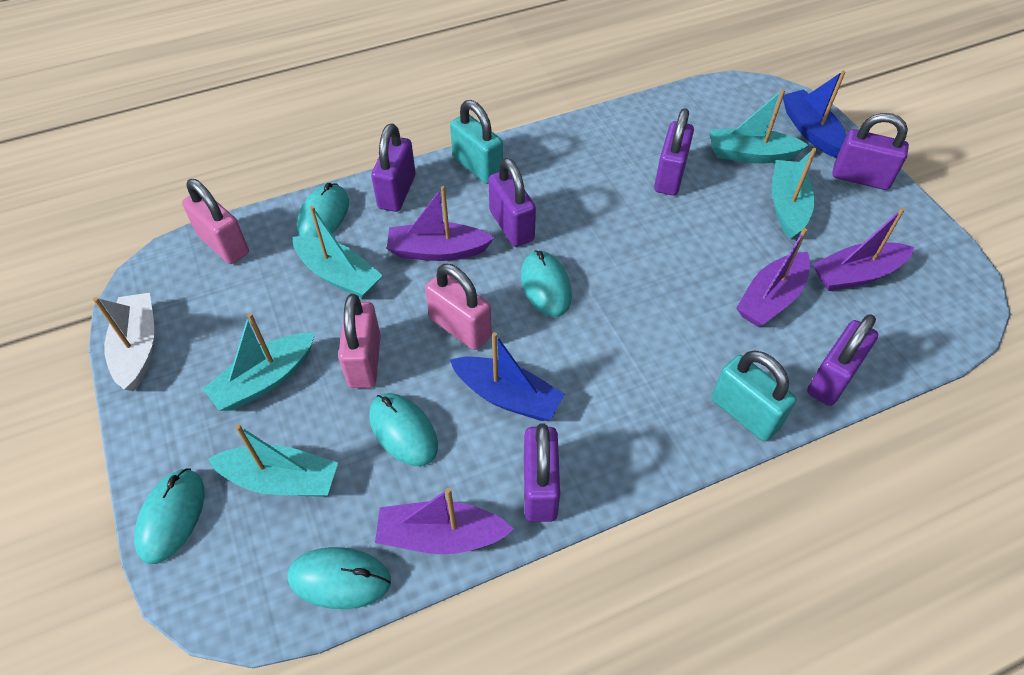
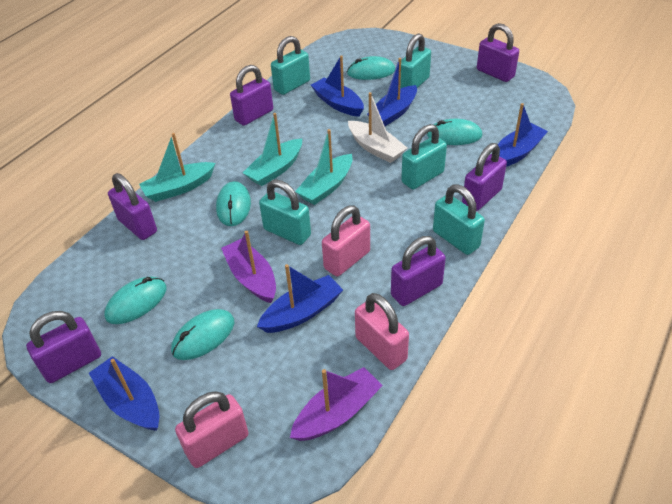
blue boat: [450,332,565,421] [783,70,847,158] = 2 -> [89,356,160,431] [257,264,343,333] [311,55,364,117] [367,58,417,126] [498,103,548,167] = 5
purple boat: [375,488,514,554] [387,186,494,261] [736,228,810,327] [813,207,914,291] = 4 -> [221,231,276,303] [290,367,383,441] = 2
turquoise boat: [203,313,315,411] [208,424,338,497] [292,206,383,298] [710,89,808,163] [772,148,817,239] = 5 -> [139,133,215,202] [243,113,302,186] [295,129,353,205] = 3
turquoise padlock: [450,100,503,184] [711,351,796,441] = 2 -> [259,180,311,245] [271,36,310,95] [400,33,431,88] [401,124,447,189] [433,185,485,255] = 5

